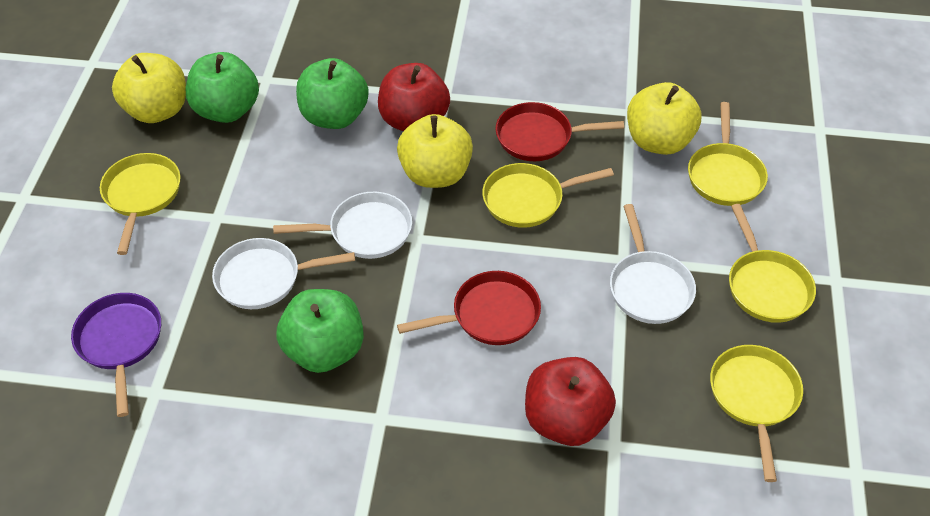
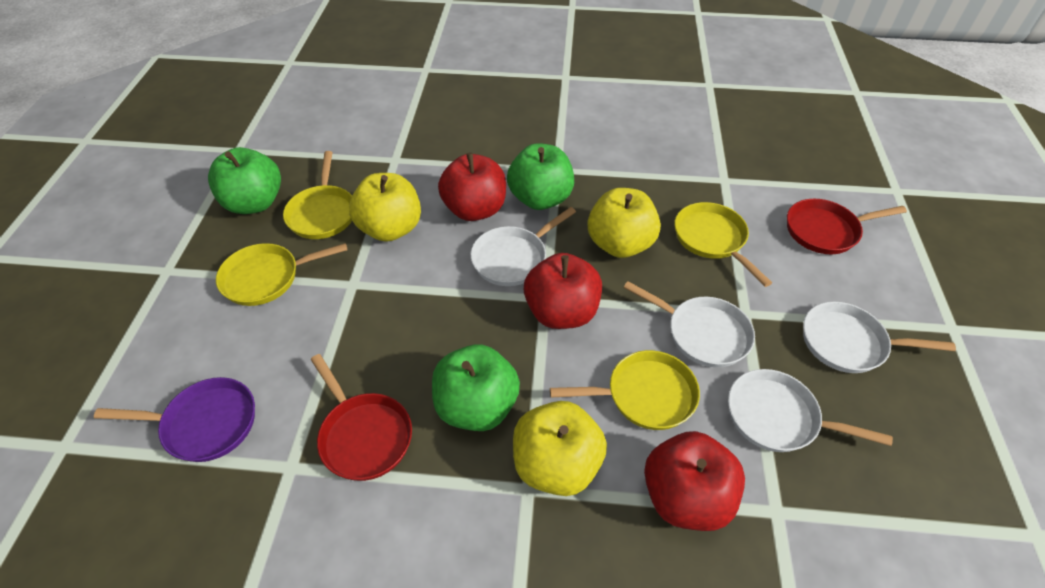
red apple: [378,63,450,131] [525,357,616,446] = 2 -> [438,152,506,221] [524,253,602,329] [644,431,745,531] = 3
white pan: [212,238,355,309] [273,192,412,259] [610,204,696,324] = 3 -> [470,207,576,286] [623,281,755,367] [728,369,893,452] [803,302,956,373] = 4
yellow pan: [100,153,181,255] [482,163,614,228] [688,102,768,206] [710,345,803,482] [729,204,816,323] = 5 -> [216,243,348,306] [283,151,352,239] [550,350,700,430] [674,202,772,287] = 4

